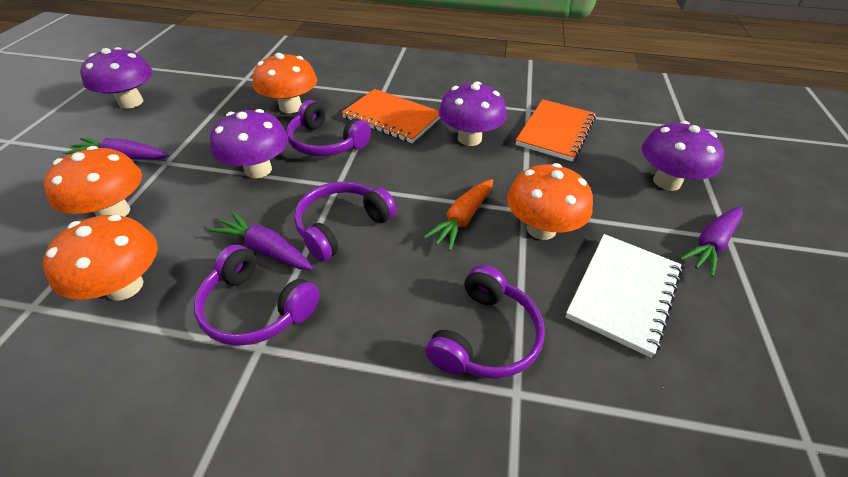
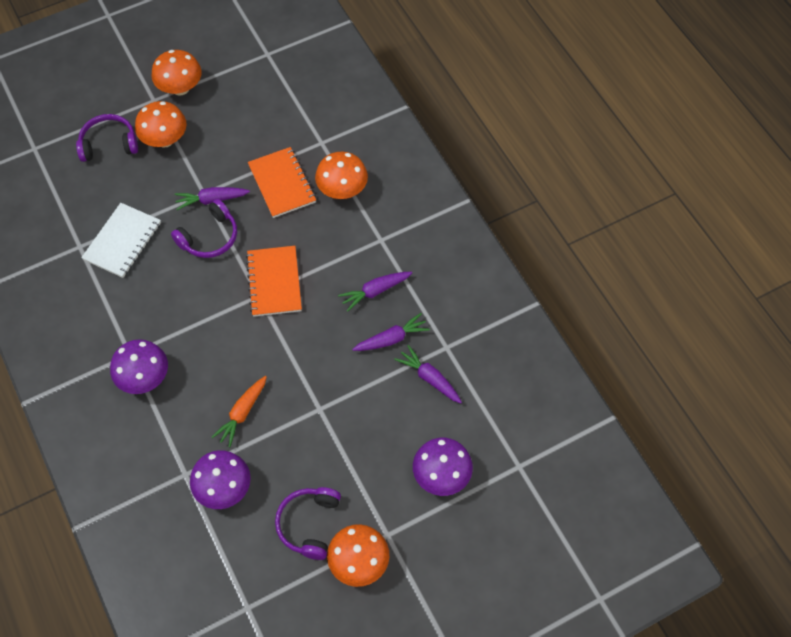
purple carrot: [64,138,169,160] [209,211,313,270] [680,207,743,277] = 3 -> [175,187,250,210] [338,272,412,312] [352,313,430,351] [394,345,462,404] = 4
purple headphones: [194,245,320,346] [286,100,371,156] [294,181,397,262] [425,265,545,379] = 4 -> [76,114,138,162] [171,199,237,258] [275,487,341,560] = 3
purple mushroom: [80,47,153,108] [210,109,288,178] [439,81,507,146] [642,121,724,191] = 4 -> [110,339,168,394] [190,450,251,509] [413,438,473,496] = 3

